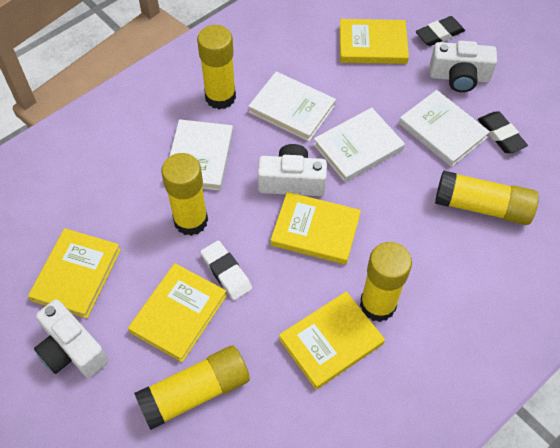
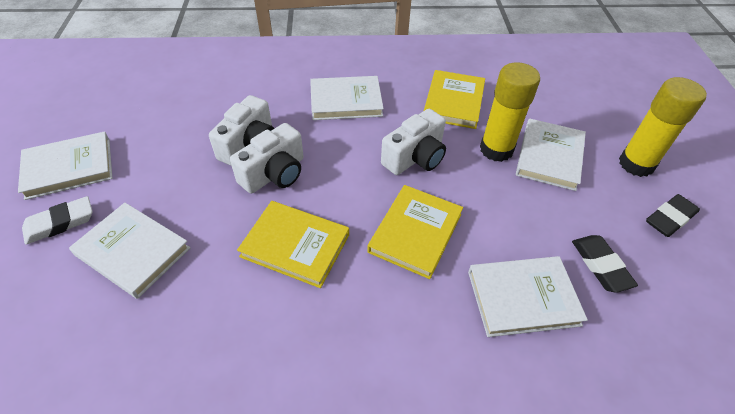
white book: [169,119,233,191] [248,71,336,141] [313,108,405,182] [399,90,490,167] = 4 -> [18,131,113,200] [69,203,190,299] [310,76,384,120] [468,256,588,337] [516,119,586,191] = 5
yellow book: [28,228,121,318] [128,263,227,362] [271,192,361,265] [279,291,385,390] [339,19,409,64] = 5 -> [237,201,349,288] [367,185,463,279] [424,70,485,129] = 3
yellow glue stick: [134,346,250,430] [161,153,208,236] [197,25,236,109] [360,242,412,322] [435,170,539,225] = 5 -> [480,62,540,162] [619,77,707,177] = 2

